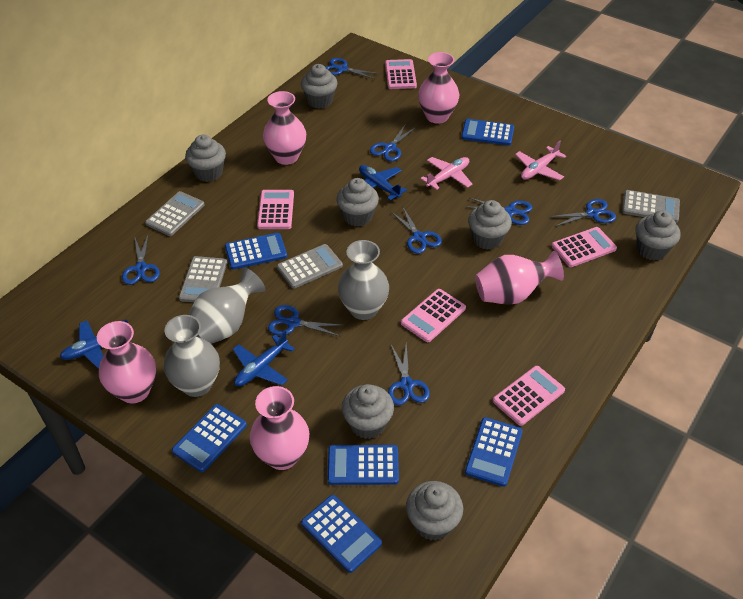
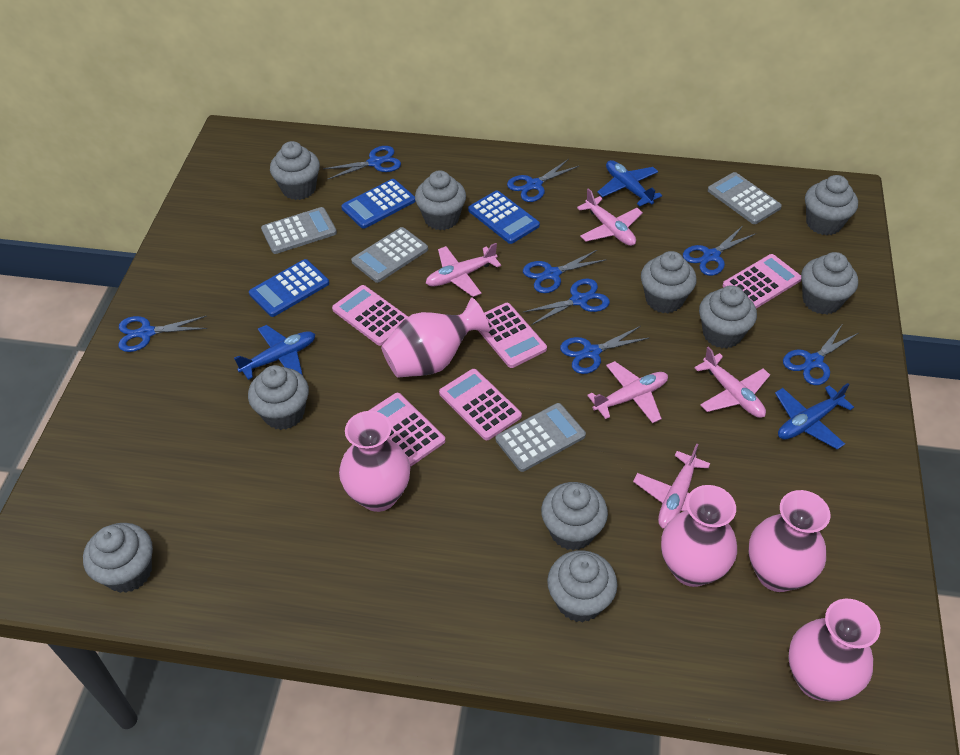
blue calculator: [172,404,247,472] [225,233,287,270] [301,495,382,573] [328,445,399,485] [461,119,514,146] [465,417,523,487] = 6 -> [249,259,329,317] [341,179,415,229] [468,191,540,244] = 3
grey cupcake: [185,135,226,182] [301,64,338,109] [336,178,379,227] [342,384,394,439] [406,481,463,541] [468,200,512,250] [635,211,681,260] = 7 -> [83,523,153,593] [248,365,309,430] [270,141,320,200] [415,170,466,230] [541,482,608,550] [547,550,618,622] [641,251,697,313] [699,285,757,349] [801,252,858,314] [805,175,858,235] = 10
grey vase: [163,315,220,397] [189,268,265,344] [338,240,389,320] = 3 -> none = 0
pink plane: [420,157,472,190] [515,141,566,180] = 2 -> [426,243,501,297] [577,188,643,246] [587,361,668,423] [633,443,710,528] [694,347,770,418] = 5

